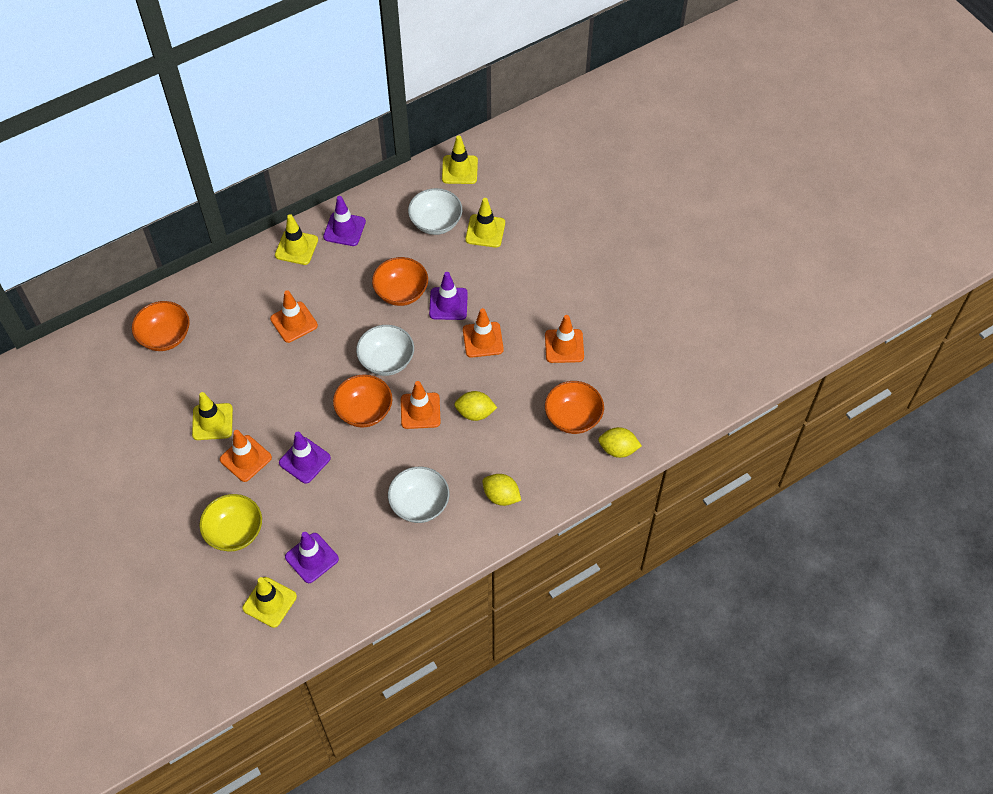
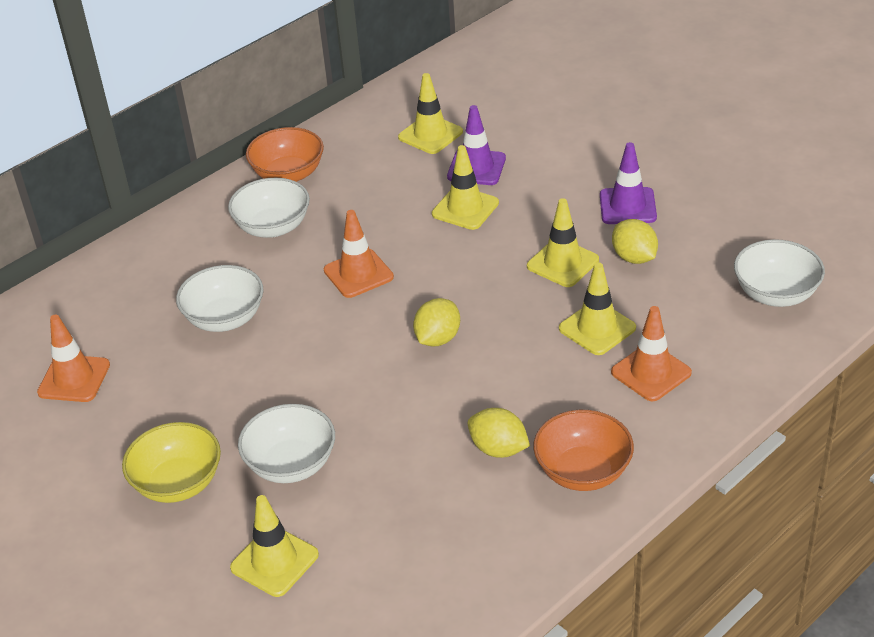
orange bowl: [132,301,190,351] [333,374,392,428] [372,257,428,306] [545,381,604,434] = 4 -> [246,127,324,182] [533,410,634,491] = 2
orange traffic cone: [220,430,272,482] [270,290,318,343] [401,381,441,429] [463,308,504,358] [545,315,584,363] = 5 -> [37,314,110,402] [324,210,394,298] [611,306,692,401] = 3
purple traffic cone: [279,432,331,484] [285,532,339,583] [323,196,366,246] [429,272,468,320] = 4 -> [447,105,506,185] [600,142,657,224] = 2
white bowl: [356,325,414,376] [388,467,449,523] [408,188,462,235] = 3 -> [176,265,264,332] [228,178,310,238] [238,404,335,483] [734,239,825,307] = 4

